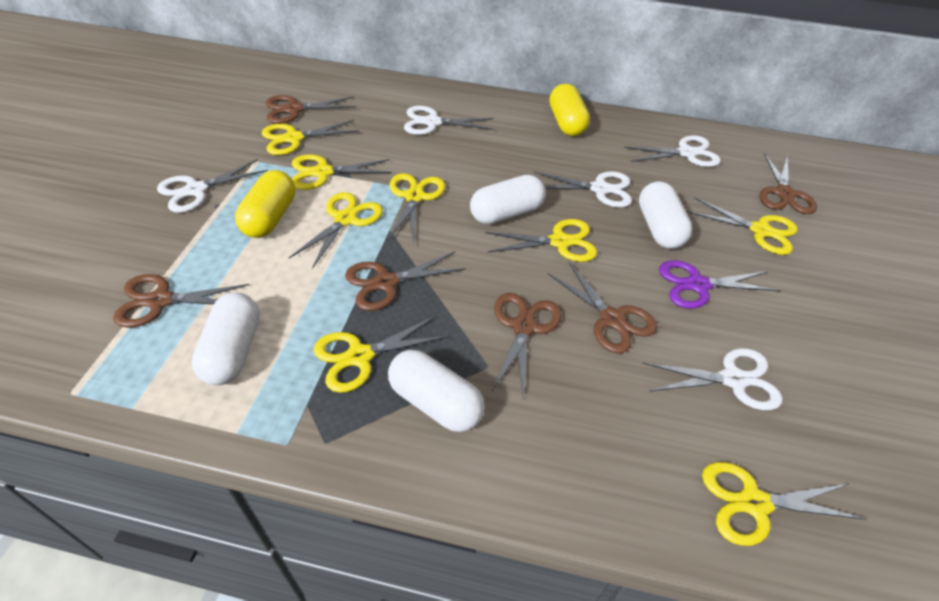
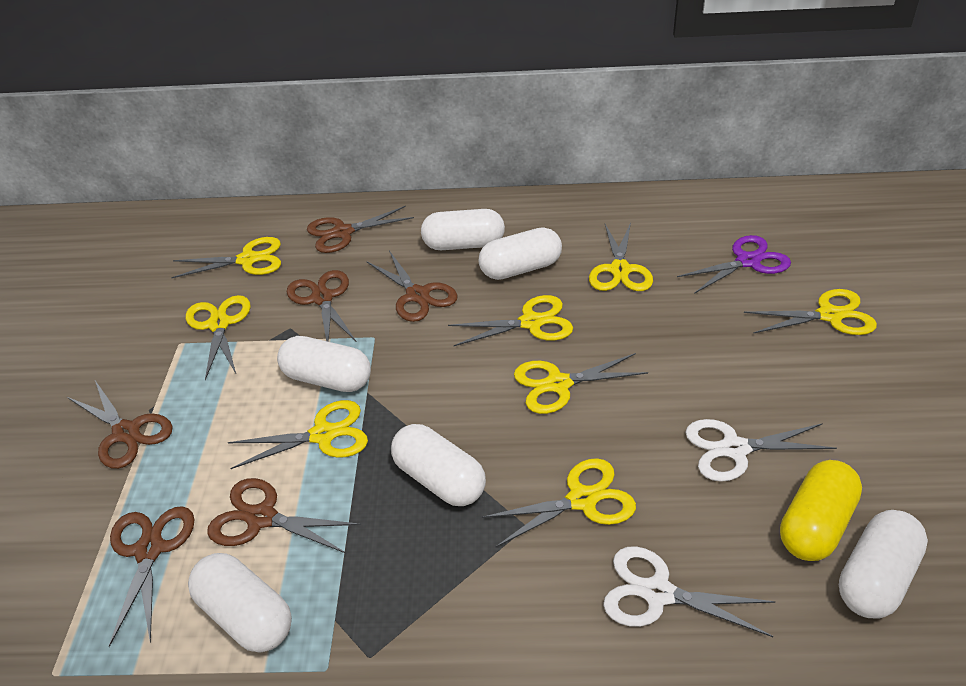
white capsule: [191,293,260,385] [388,350,485,432] [470,175,546,224] [639,181,692,249] = 4 -> [188,553,292,653] [277,336,371,392] [391,424,486,506] [421,209,505,250] [479,227,562,280] [839,510,928,618] = 6
white scissors: [157,159,268,213] [404,106,493,135] [534,171,632,208] [624,135,721,167] [642,348,783,410] = 5 -> [603,546,776,637] [685,419,837,482] = 2
yellow capsule: [235,170,296,238] [549,84,590,136] = 2 -> [780,460,862,561] = 1

